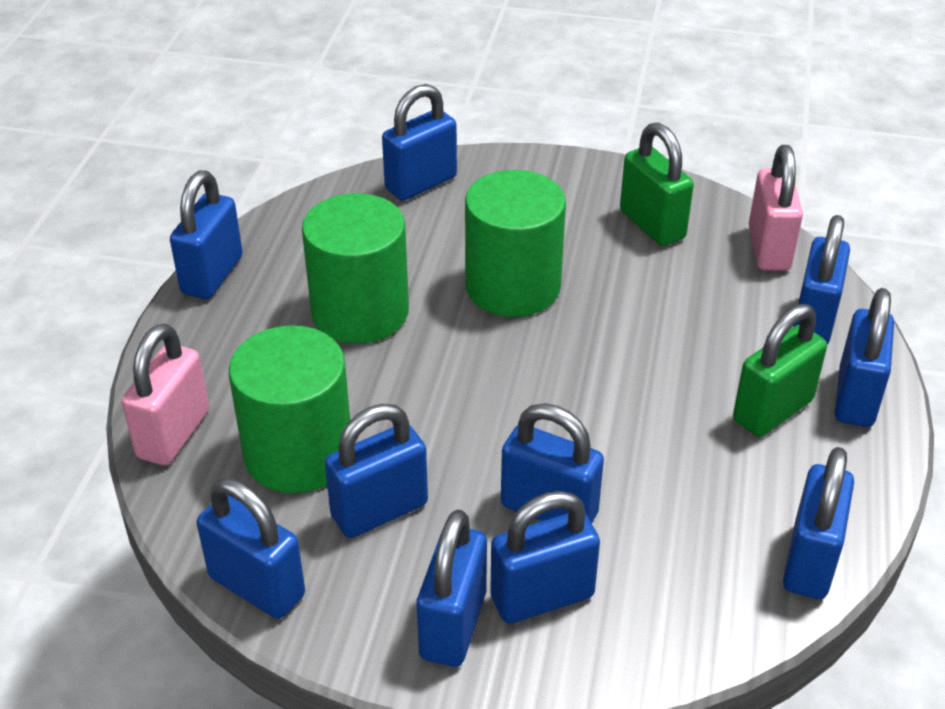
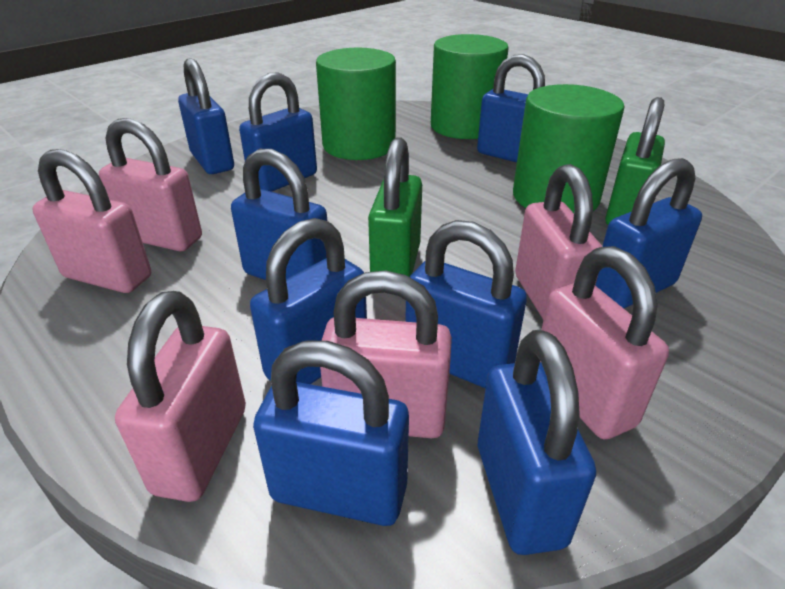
blue padlock: [170,170,243,299] [197,479,305,619] [325,404,428,538] [382,84,457,201] [417,509,487,667] [490,491,600,624] [501,403,604,523] [783,447,854,599] [793,215,850,345] [835,288,894,427] = 10 -> [178,58,234,174] [231,149,327,280] [239,73,317,192] [250,218,367,384] [253,341,409,526] [405,220,527,389] [477,54,545,163] [478,330,596,555] [595,158,702,308] = 9
pink padlock: [122,324,209,466] [749,145,803,271] = 2 -> [32,149,151,293] [99,118,202,251] [115,291,246,502] [320,271,452,438] [515,164,603,320] [540,246,669,440] = 6

